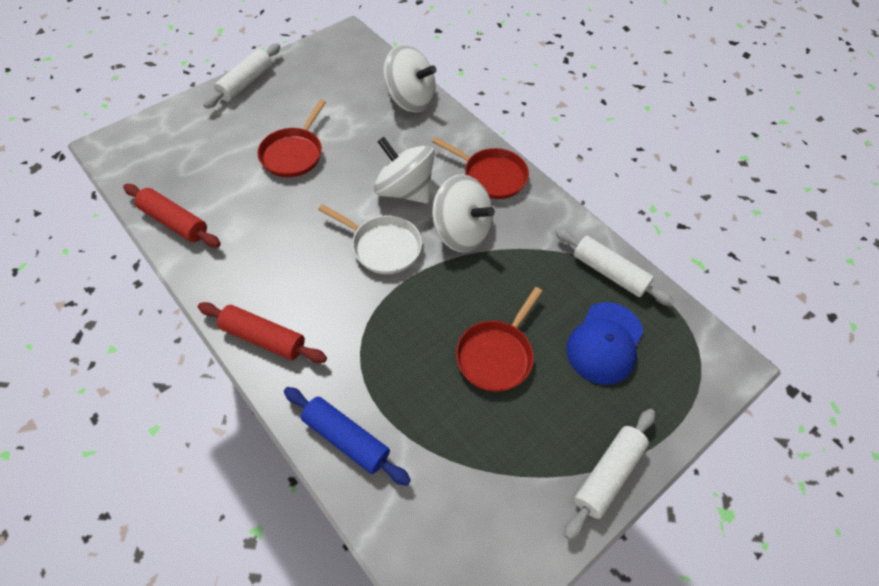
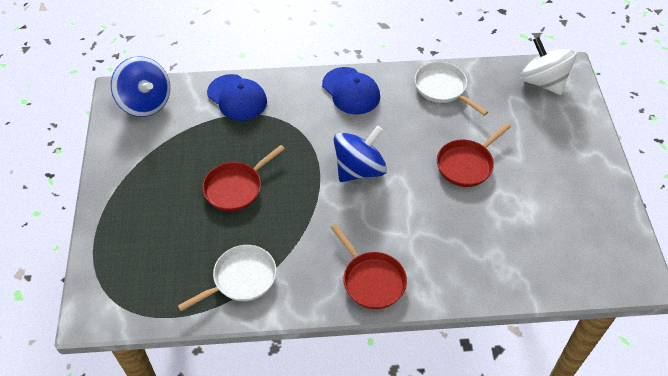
blue cap: [566,302,643,385] = 1 -> [207,74,267,121] [322,67,380,114] = 2
blue rolling pin: [284,387,411,486] = 1 -> none = 0
blue spinning top: none = 0 -> [111,56,170,117] [334,126,387,182] = 2
red rolling pin: [123,184,221,247] [198,302,327,363] = 2 -> none = 0
white pan: [318,204,422,274] = 1 -> [178,245,277,311] [415,62,488,116] = 2
white rolling pin: [203,43,280,109] [556,229,675,306] [564,409,655,540] = 3 -> none = 0
white spinning top: [374,137,435,203] [383,45,436,113] [432,174,495,253] = 3 -> [520,37,577,95] = 1

